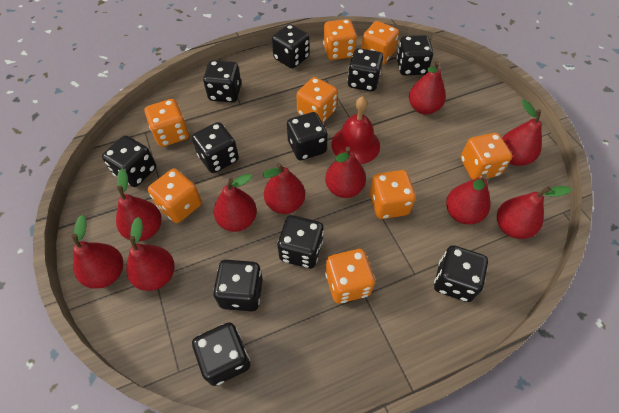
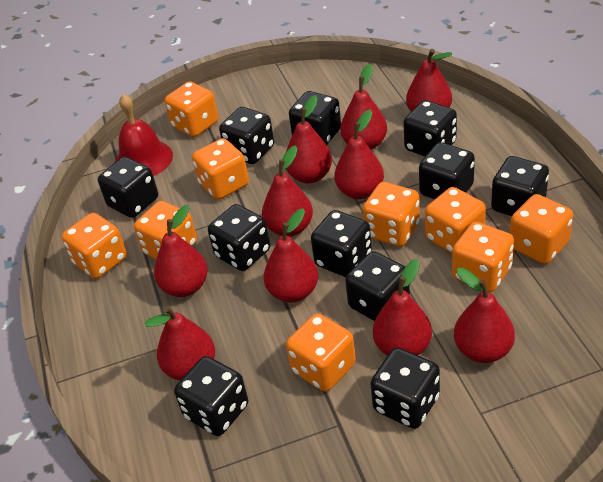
orange dice: [145,99,189,147] [148,169,202,223] [296,77,338,123] [323,19,357,60] [325,249,375,304] [361,21,399,65] [370,170,416,219] [460,133,512,180] = 8 -> [62,213,127,279] [134,201,197,259] [165,81,219,137] [192,138,249,200] [286,313,356,392] [363,182,420,247] [425,187,486,253] [452,222,514,292] [510,194,573,264] = 9

